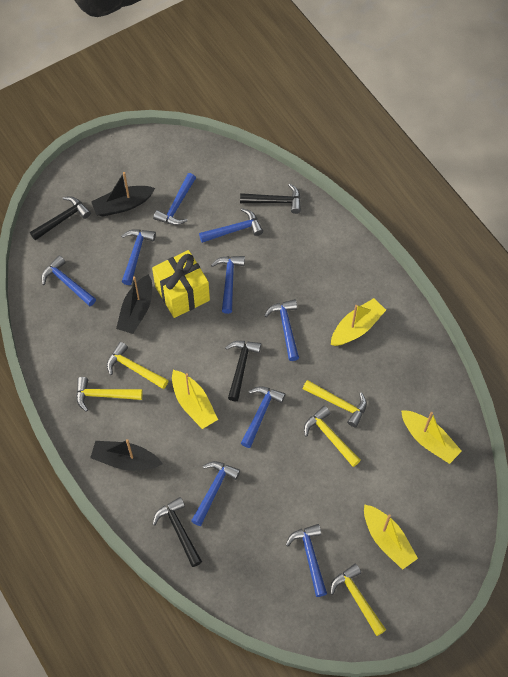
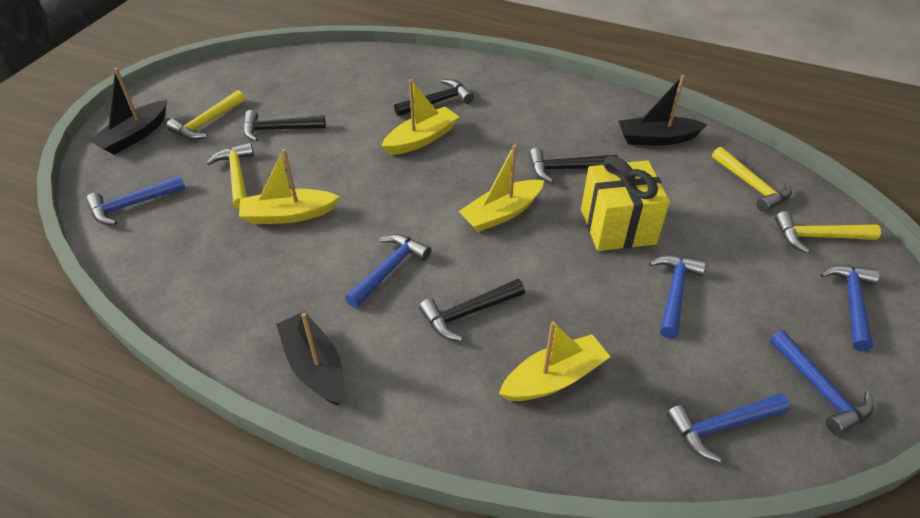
blue hammer: [41,256,96,306] [121,229,156,285] [153,173,196,225] [191,461,240,526] [199,208,263,243] [211,256,245,314] [241,386,285,448] [264,299,299,361] [286,524,327,597] = 9 -> [86,175,185,225] [345,234,431,308] [649,255,706,338] [667,393,790,462] [770,330,874,436] [820,265,880,351] = 6
yellow hammer: [76,377,143,412] [107,342,169,389] [303,380,367,427] [304,406,361,467] [330,564,386,636] = 5 -> [166,90,245,140] [207,143,254,209] [712,147,792,212] [775,211,881,254] = 4

